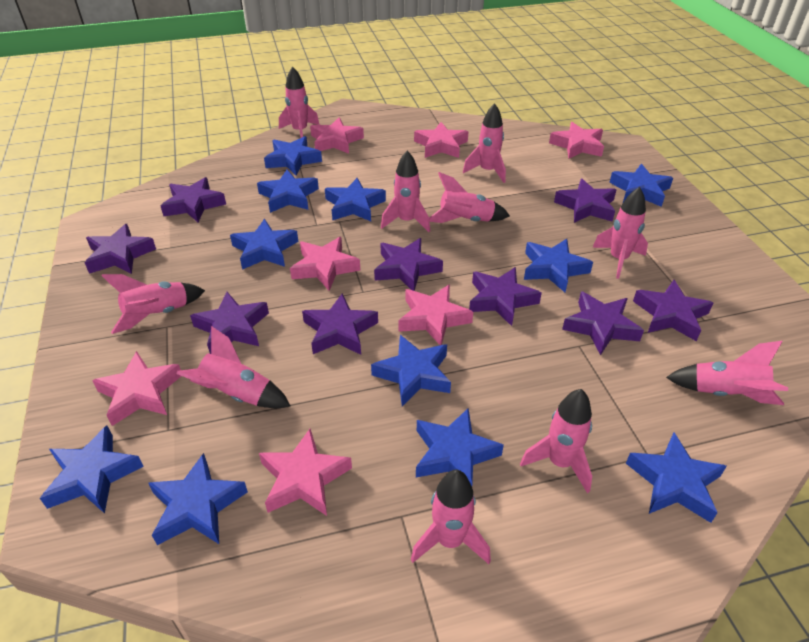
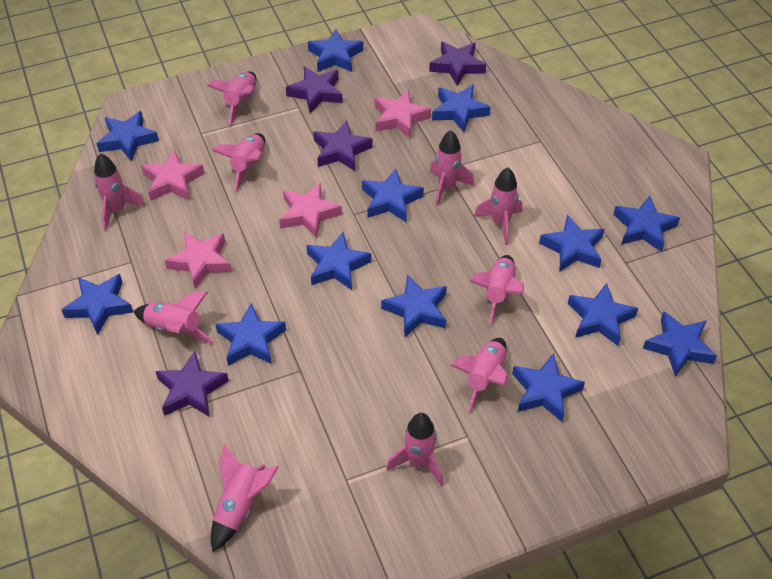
blue star: [40,426,144,514] [148,453,248,545] [230,219,299,270] [257,170,319,213] [264,136,322,175] [325,178,386,221] [371,335,451,406] [416,408,504,486] [524,239,593,292] [609,164,673,207] [626,433,727,523] = 11 -> [61,274,134,335] [96,111,159,161] [215,303,286,366] [306,232,371,290] [308,29,363,72] [362,169,424,222] [381,275,447,337] [432,85,491,132] [512,353,585,422] [539,214,604,271] [568,283,638,346] [613,196,680,252] [643,311,717,377] = 13
pink star: [92,351,181,426] [259,429,352,516] [290,237,361,291] [310,118,364,154] [398,284,473,345] [414,122,469,158] [549,122,604,159] = 7 -> [141,150,205,201] [164,232,232,289] [279,183,342,238] [375,90,431,139] = 4
purple star: [85,224,156,274] [161,177,226,222] [190,292,269,354] [302,294,378,355] [374,238,443,291] [469,267,542,326] [554,179,616,223] [562,291,644,355] [633,280,713,341] = 9 -> [155,351,229,416] [286,66,343,113] [313,121,373,171] [429,42,486,86] = 4

